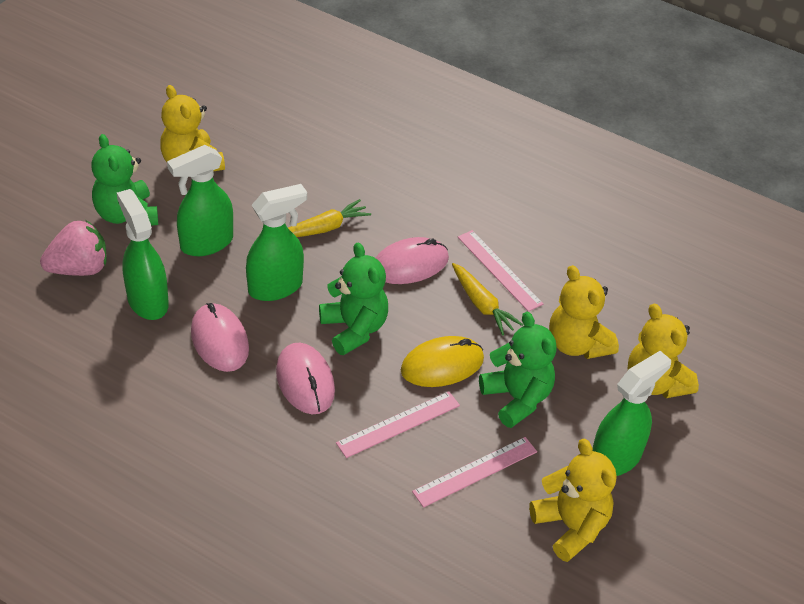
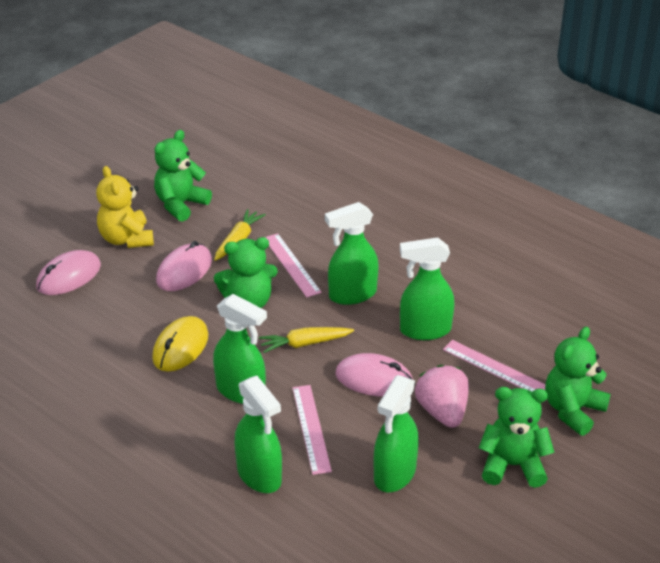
green spray bottle: [117,189,169,320] [167,145,233,256] [246,184,307,301] [593,351,671,476] = 4 -> [213,294,267,404] [234,376,282,493] [325,202,379,305] [373,375,419,492] [400,237,454,340] = 5
green teddy bear: [91,134,158,226] [319,242,388,355] [479,312,557,428] = 3 -> [154,130,212,222] [214,237,278,308] [479,387,555,488] [545,327,611,436] = 4
yellow teddy bear: [160,85,225,171] [529,439,616,562] [549,265,619,359] [628,303,699,398] = 4 -> [96,166,154,248] = 1

